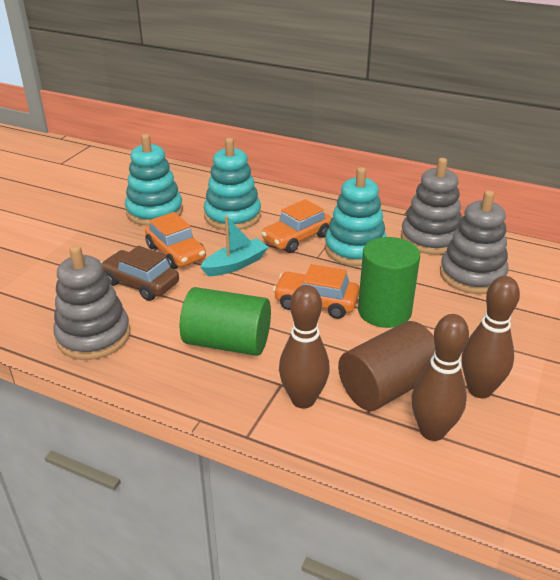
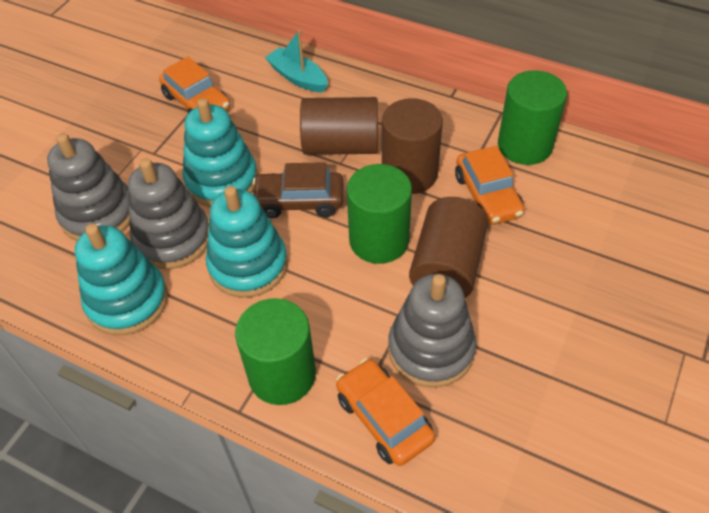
brown bowling pin: [279,285,330,409] [411,314,469,441] [462,276,520,398] = 3 -> none = 0
brown cylinder: [338,321,435,411] = 1 -> [300,97,378,155] [382,98,443,194] [409,197,488,298] = 3
green cylinder: [180,287,271,356] [358,237,420,328] = 2 -> [235,298,316,405] [347,164,412,264] [498,70,567,165] = 3

